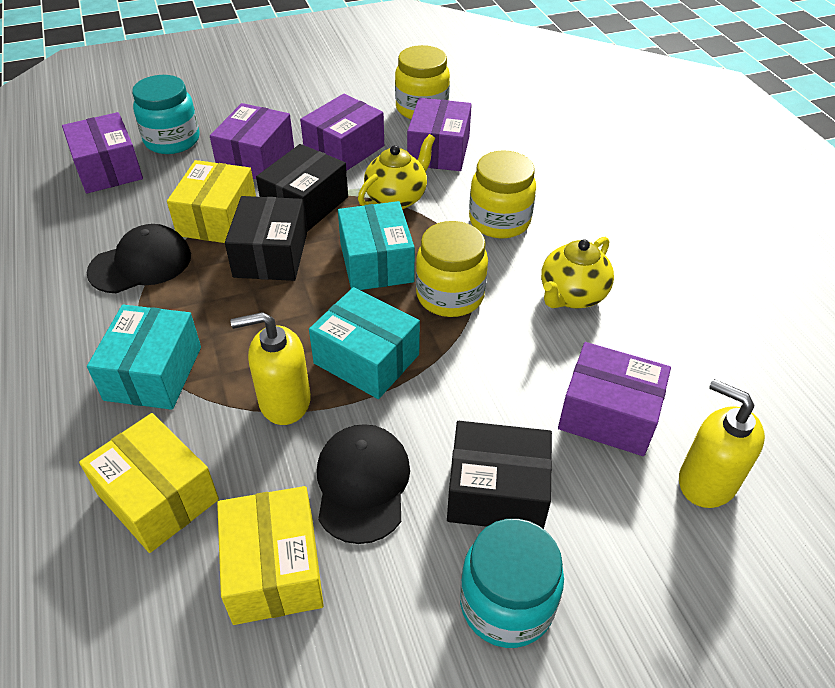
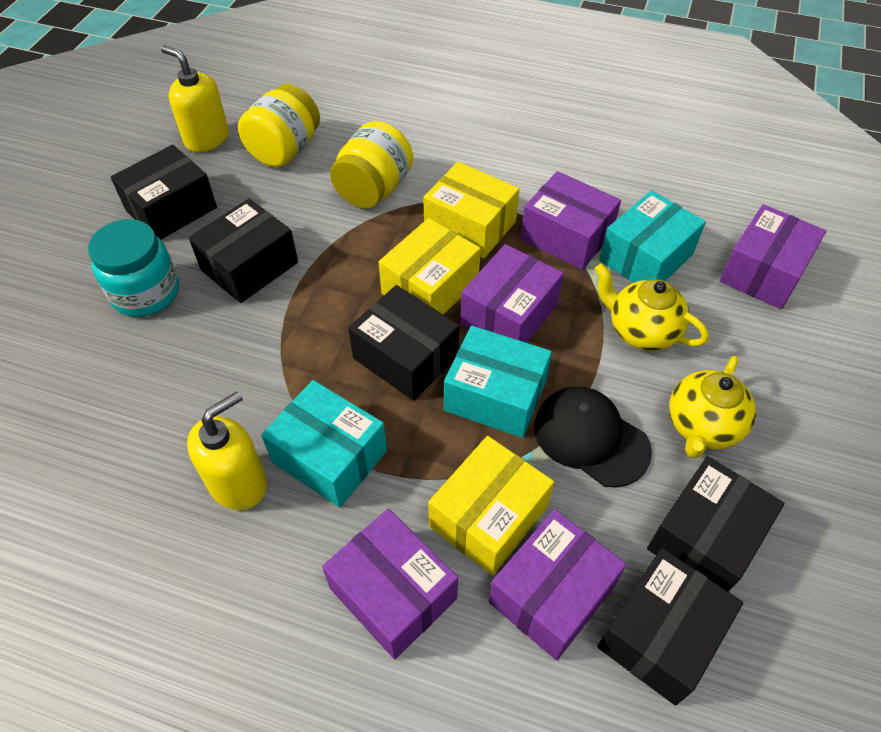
black box: [225,196,307,281] [256,144,348,232] [447,421,552,529] = 3 -> [111,145,217,240] [189,199,298,303] [348,285,459,401] [597,548,743,705] [647,456,784,592] = 5
black cap: [86,224,191,293] [317,424,410,544] = 2 -> [534,387,652,488] = 1
turquoise jar: [132,75,200,154] [460,519,564,648] = 2 -> [88,219,179,317] = 1
yellow jar: [395,45,450,119] [416,221,488,317] [469,151,536,238] = 3 -> [238,84,320,167] [330,121,413,209] = 2

